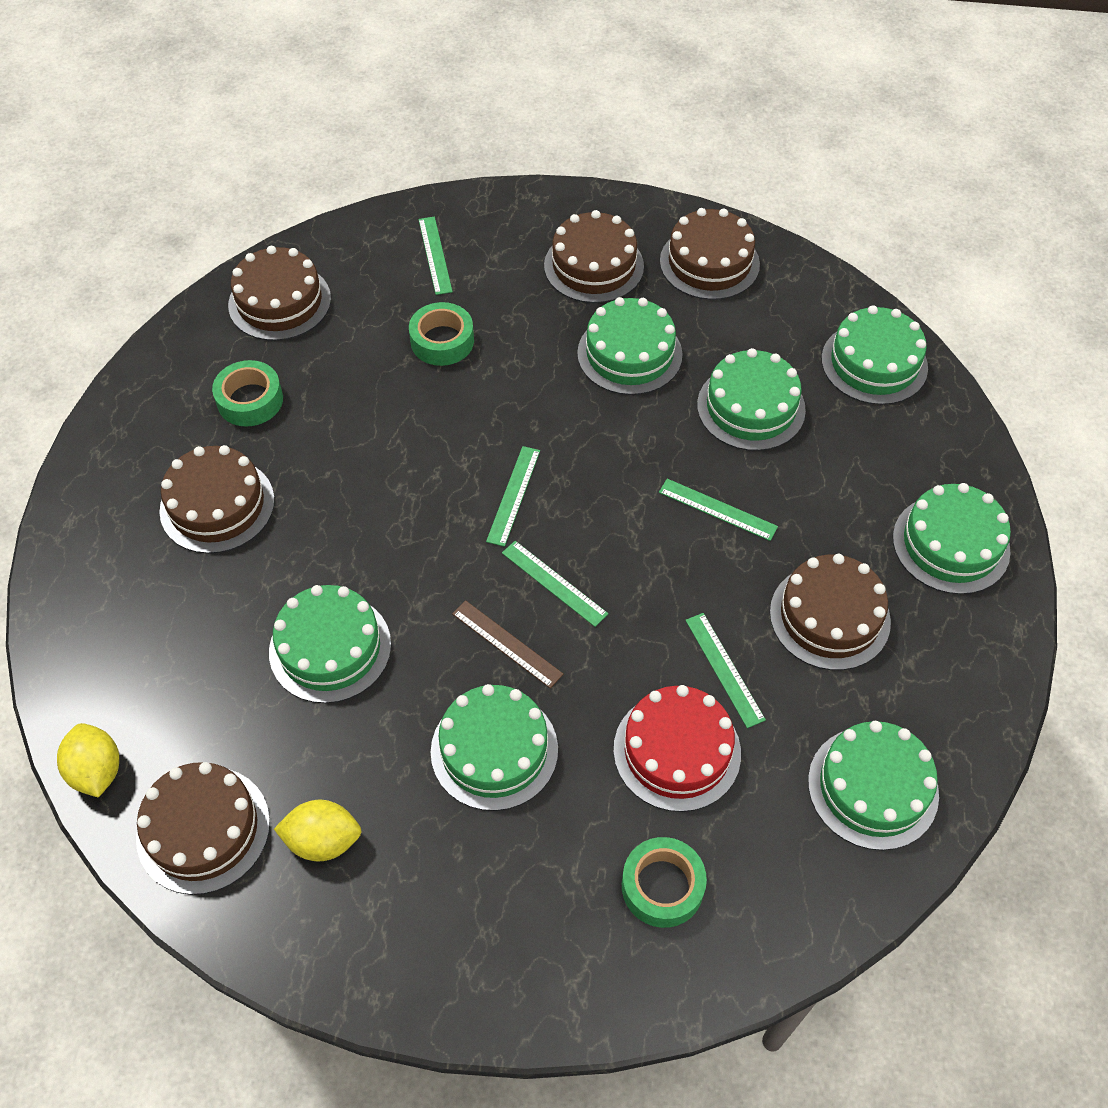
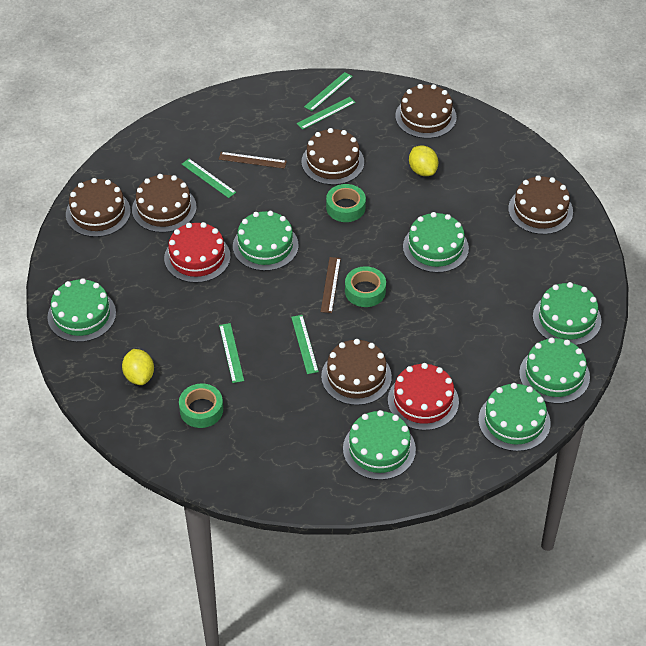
brown ruler: [452,600,564,688] = 1 -> [219,152,287,169] [321,257,341,313] = 2
red cake: [613,685,741,812] = 1 -> [164,222,231,283] [388,363,459,430] = 2

